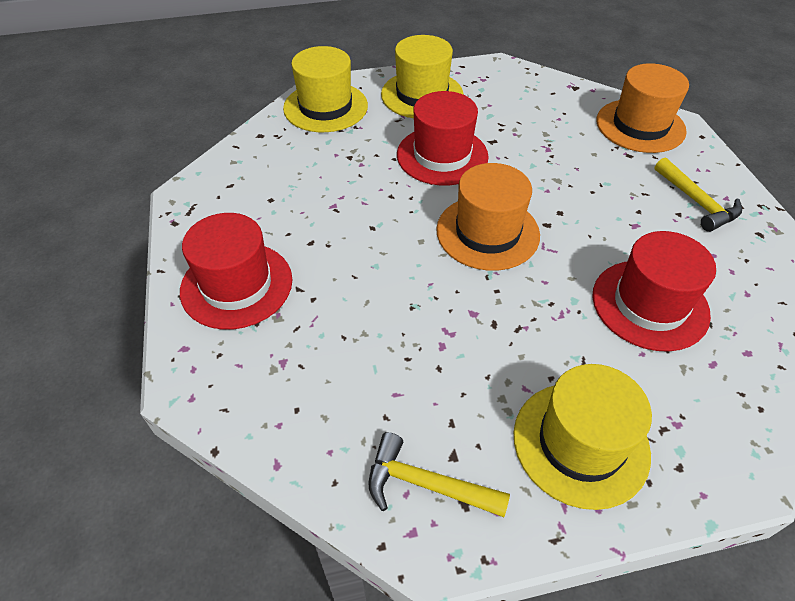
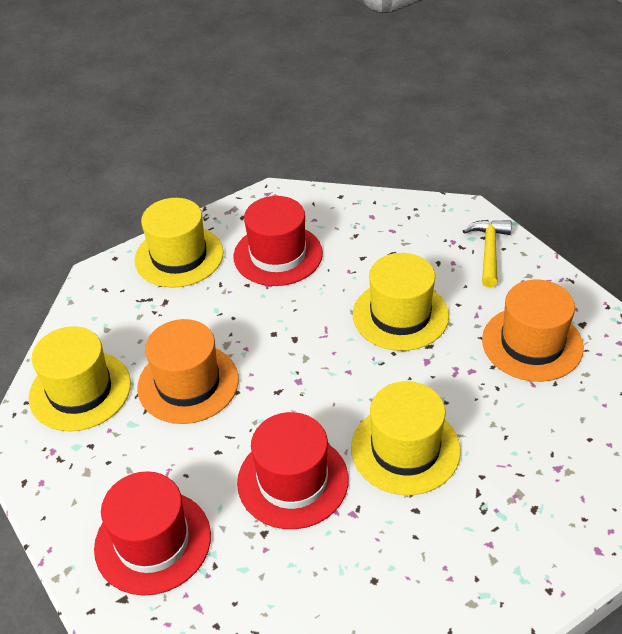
yellow hammer: [368,432,510,517] [655,157,742,232] = 2 -> [463,220,512,288] = 1
yellow hat: [283,46,368,132] [381,35,464,118] [514,364,652,510] = 3 -> [29,326,131,431] [134,198,224,288] [351,381,461,495] [353,253,449,351] = 4

